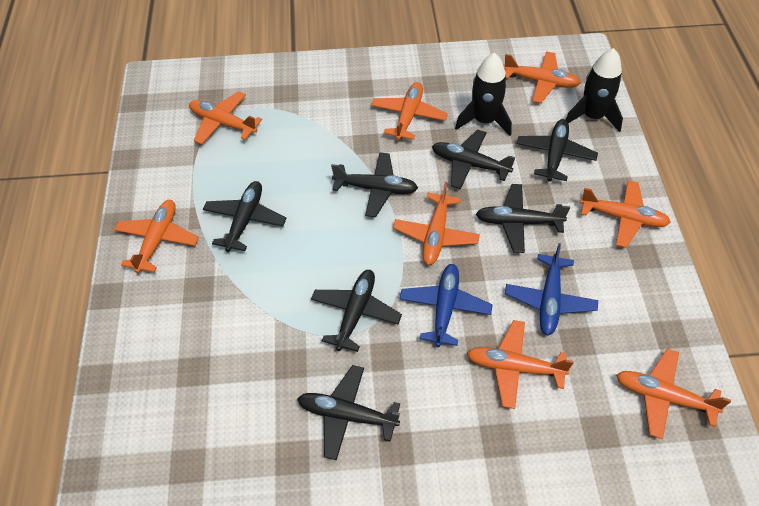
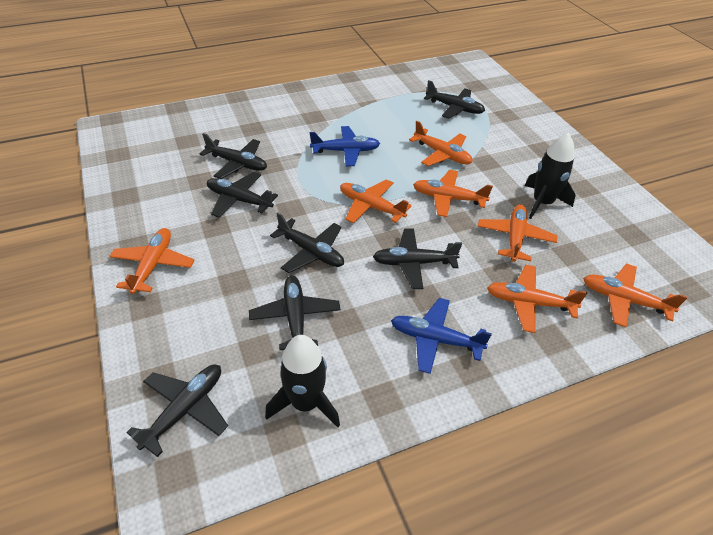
orange plane: [114,200,199,273] [189,91,262,144] [371,82,448,140] [393,181,480,265] [467,320,574,409] [504,51,581,103] [580,180,671,248] [616,349,731,439] = 8 -> [109,228,194,294] [340,179,412,223] [409,121,473,166] [413,170,493,217] [478,205,557,262] [487,265,587,333] [583,264,687,327] = 7

